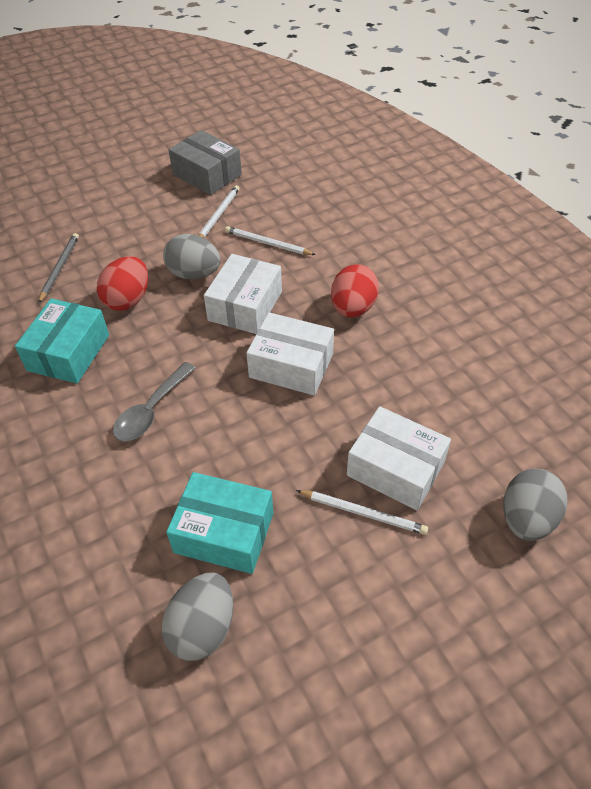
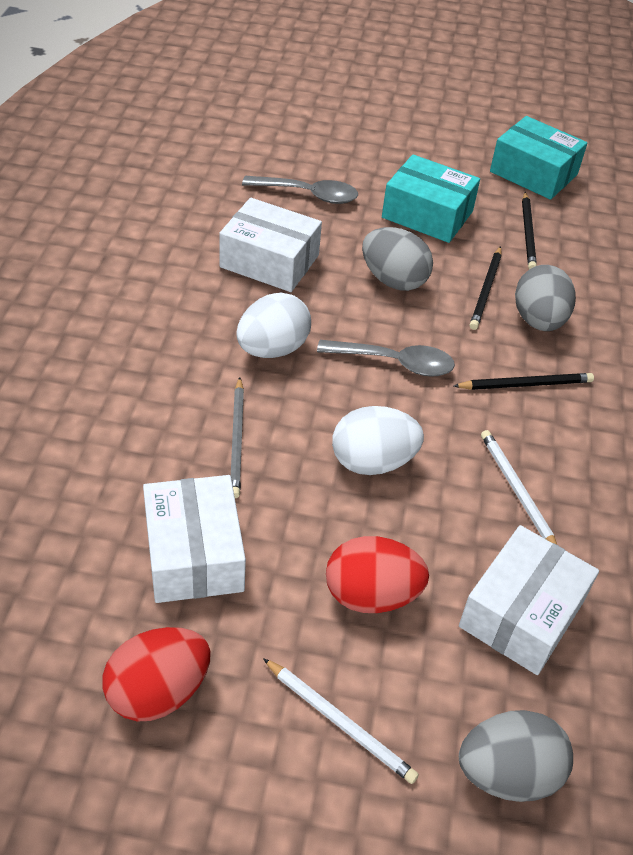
black pencil: none = 0 -> [454,373,594,390] [470,246,501,330] [522,192,537,269] = 3
grey box: [169,130,242,195] = 1 -> none = 0
grey spoon: [113,362,196,442] = 1 -> [242,176,358,204] [317,340,455,377] = 2
white egg: none = 0 -> [236,293,311,358] [332,406,424,475] = 2
white pencil: [198,185,240,238] [225,226,316,255] [296,490,428,535] = 3 -> [263,658,419,784] [481,430,557,545] = 2

